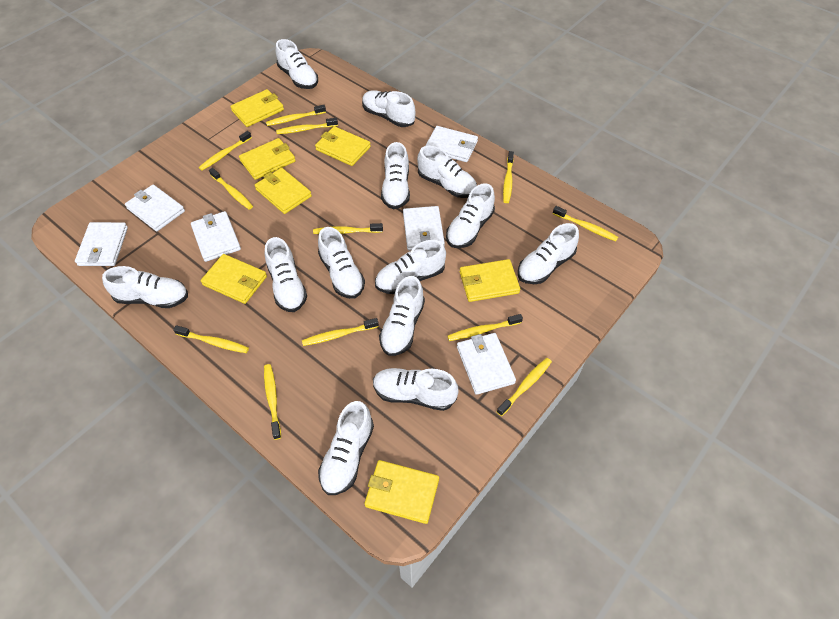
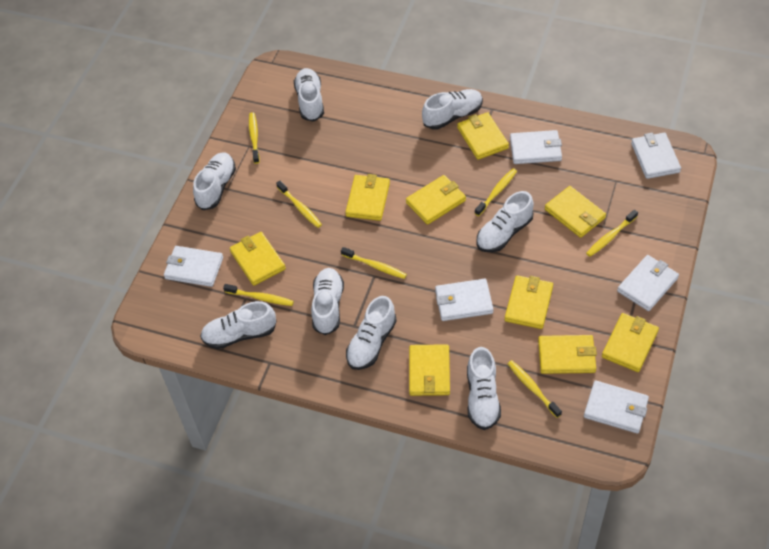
white shoe: [102,266,188,308] [265,237,307,312] [276,39,318,89] [318,227,365,299] [318,401,374,495] [362,90,415,127] [373,368,458,411] [375,240,446,294] [379,276,425,356] [381,142,410,209] [417,146,477,198] [446,183,495,248] [518,223,579,284] = 13 -> [193,153,236,210] [200,301,277,349] [294,68,324,122] [311,268,344,335] [346,296,397,370] [422,89,483,130] [467,347,501,430] [477,191,534,252] = 8
yellow toothbrush: [173,325,249,353] [199,131,252,171] [209,168,253,210] [264,364,281,440] [266,105,326,126] [276,118,338,134] [302,318,379,346] [313,223,383,234] [447,314,523,341] [497,358,552,416] [503,151,514,203] [553,206,618,241] = 12 -> [223,284,294,306] [249,112,260,164] [276,181,322,228] [341,247,407,279] [475,168,517,216] [508,360,562,418] [586,210,638,257] = 7
yellow wallet: [201,254,267,304] [230,89,284,127] [239,138,296,180] [255,168,312,214] [315,126,371,166] [364,460,439,524] [460,259,520,302] = 7 -> [230,232,286,286] [345,174,390,221] [406,175,466,225] [409,344,450,396] [457,112,509,160] [505,275,553,329] [538,335,597,374] [545,186,606,238] [602,313,659,372] = 9

